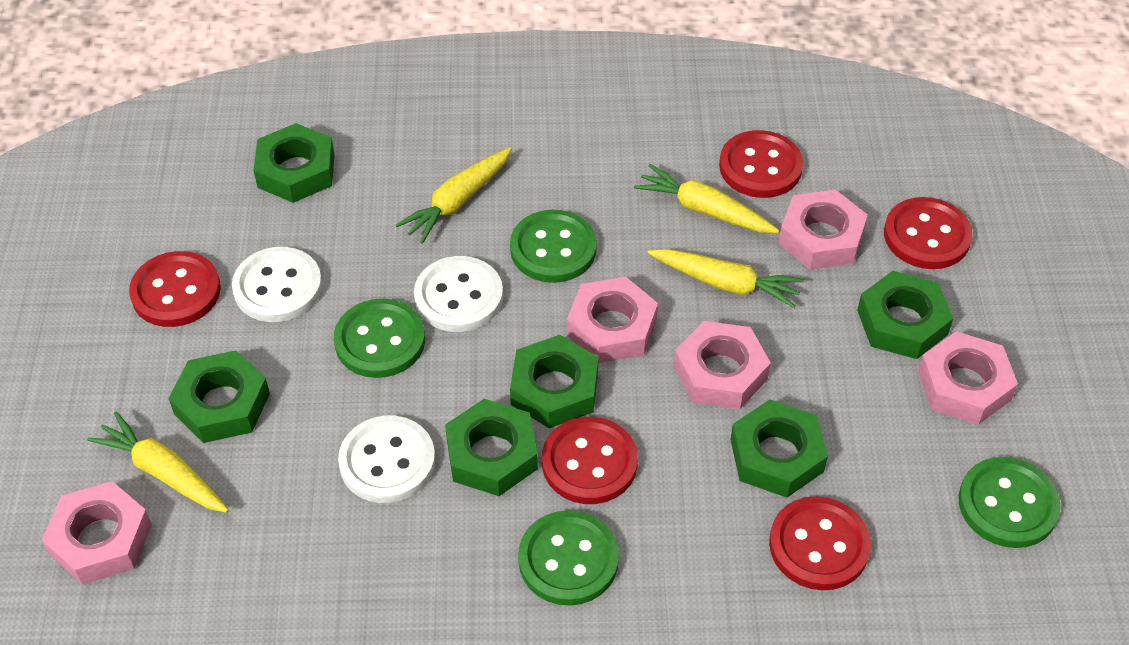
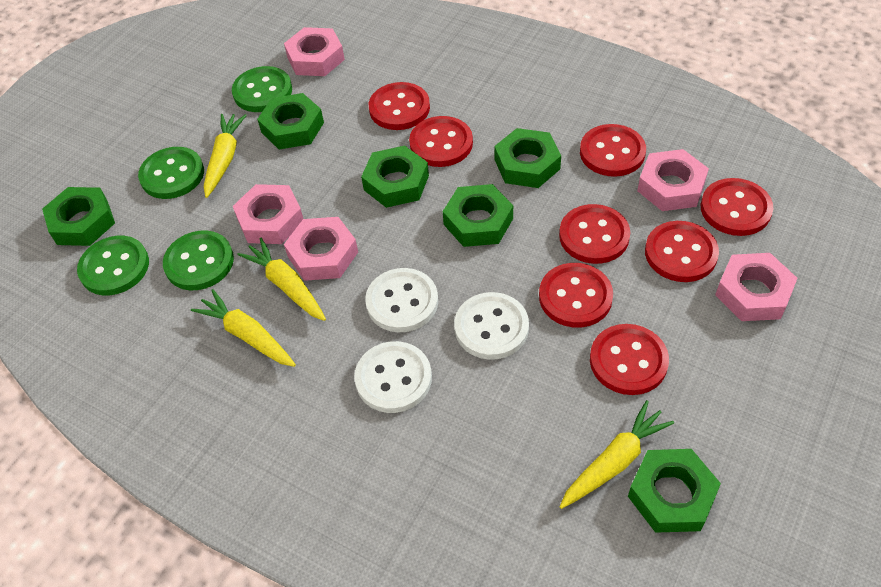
red button: [129,251,221,327] [542,417,638,504] [719,130,803,198] [769,496,871,590] [884,197,973,269] = 5 -> [369,82,430,130] [409,116,473,167] [539,263,613,328] [559,204,630,264] [580,124,646,177] [590,324,669,395] [645,221,719,282] [701,178,773,236] = 8

